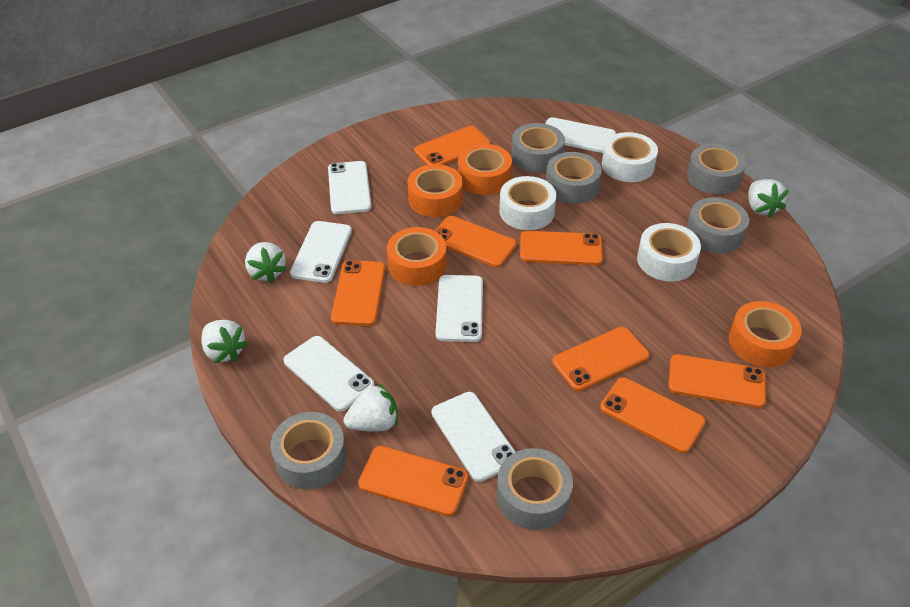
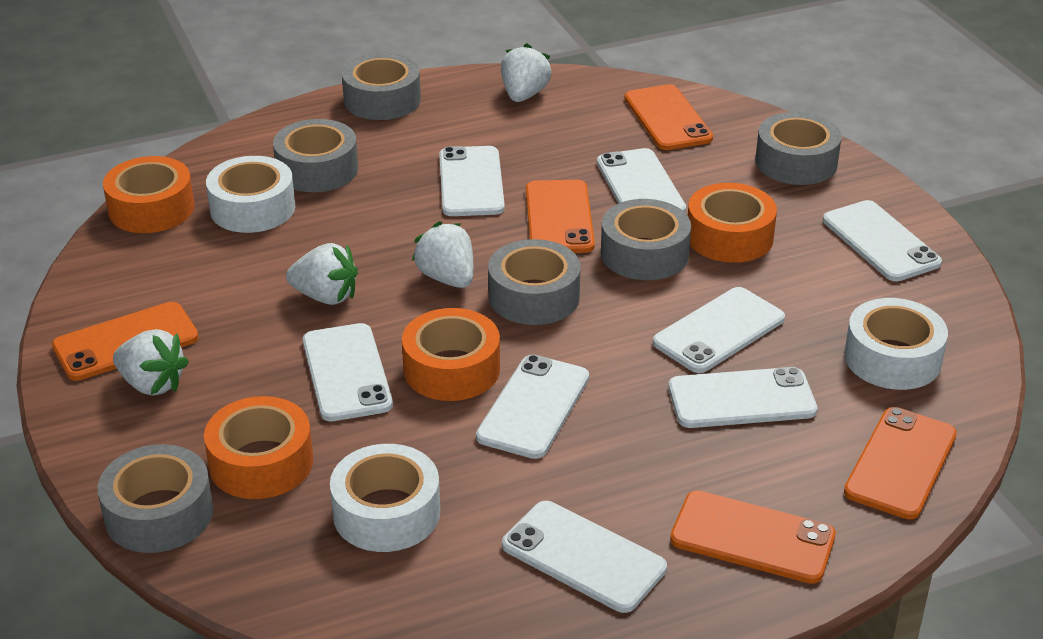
orange phone: [331,260,386,326] [358,446,469,516] [414,126,491,165] [435,216,517,267] [520,231,603,265] [552,327,650,391] [600,377,706,453] [668,354,766,408] = 8 -> [52,302,199,381] [526,180,595,253] [624,84,713,150] [670,490,836,584] [844,407,957,519] = 5
white phone: [284,336,375,412] [290,221,352,283] [328,161,371,214] [431,392,516,482] [436,275,483,342] [545,117,616,153] = 6 -> [303,323,393,421] [439,146,505,216] [476,354,589,459] [502,501,667,613] [597,148,686,212] [653,287,785,373] [668,367,818,428] [823,200,942,281] = 8

